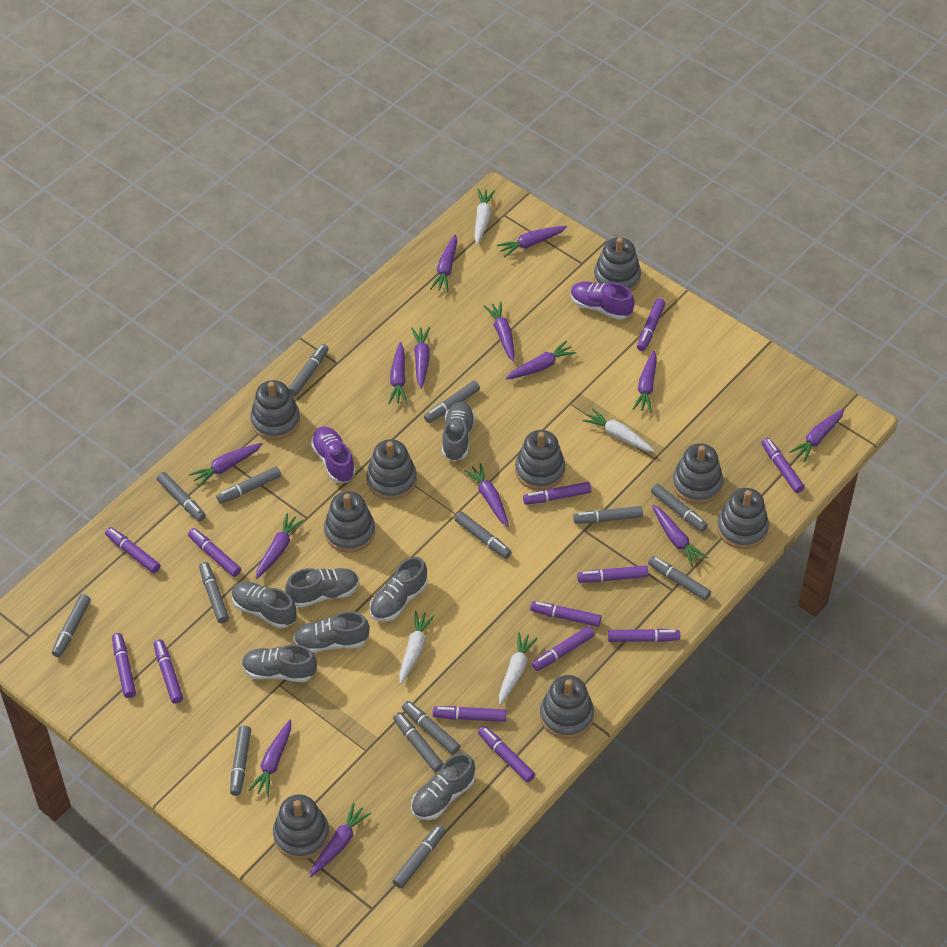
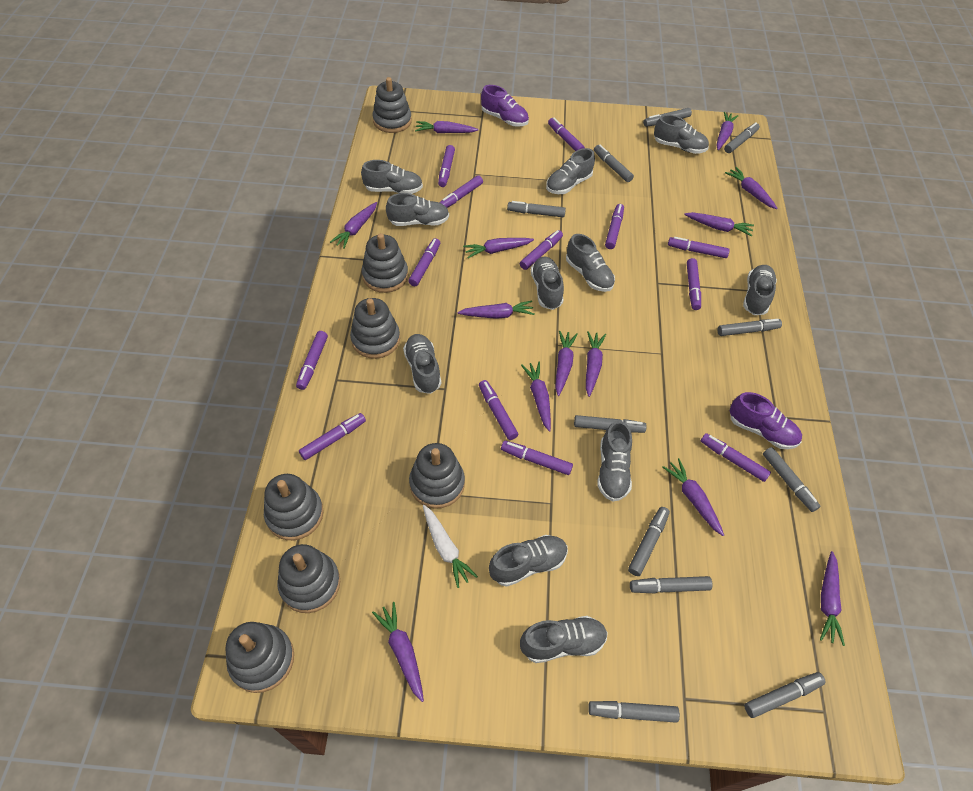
grey marker: [52,594,91,657] [157,472,206,521] [199,562,229,623] [216,466,281,504] [230,725,251,796] [288,344,329,396] [393,712,444,772] [393,824,446,888] [402,701,460,754] [424,381,480,423] [455,511,512,559] [573,506,643,524] [648,556,711,601] [651,484,708,532] = 14 -> [507,201,566,217] [574,415,647,433] [588,701,680,723] [594,145,634,182] [628,507,670,576] [630,576,713,594] [643,108,692,127] [717,319,782,336] [724,122,760,153] [744,672,826,718] [763,447,820,512] = 11
grey shoe: [232,582,297,628] [242,644,317,682] [285,568,359,607] [294,611,370,653] [370,557,427,621] [411,753,475,820] [442,402,475,461] = 7 -> [361,160,423,194] [386,193,449,226] [403,334,441,394] [489,535,568,587] [520,616,608,663] [531,256,564,310] [546,148,595,194] [566,234,615,292] [597,421,632,502] [654,115,709,154] [743,265,777,315] = 11
grey stacking toy: [250,380,300,440] [273,794,329,860] [324,491,375,553] [366,439,417,500] [515,430,565,490] [540,675,594,739] [594,237,641,292] [672,443,723,504] [717,488,769,549] = 9 -> [225,622,294,693] [264,474,324,540] [277,544,340,613] [350,298,400,359] [362,233,408,293] [372,77,412,133] [409,443,465,509] = 7
purple carrot: [189,443,263,487] [248,719,291,797] [256,513,304,579] [310,803,371,877] [388,342,407,404] [411,327,430,389] [430,234,457,292] [464,463,509,527] [484,302,515,362] [497,226,567,257] [505,341,576,380] [633,350,657,412] [652,505,708,567] [789,409,844,462] = 14 -> [330,202,377,249] [372,602,424,702] [415,121,479,133] [457,301,534,319] [463,238,534,258] [521,362,551,432] [555,331,578,396] [586,331,606,397] [662,458,724,536] [684,212,754,237] [716,112,738,150] [725,167,777,209] [820,551,845,646] = 13
white carrot: [399,611,435,684] [474,189,495,245] [499,632,538,705] [582,408,654,452] = 4 -> [423,505,478,588] = 1

